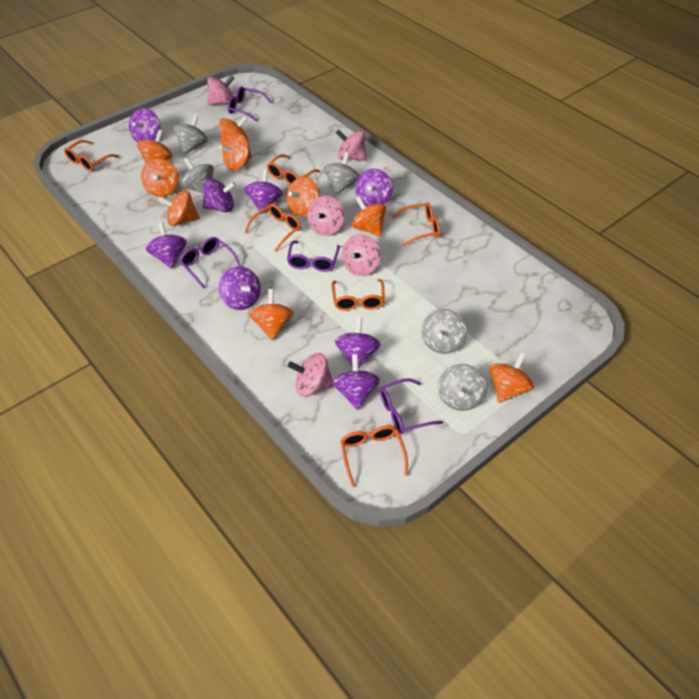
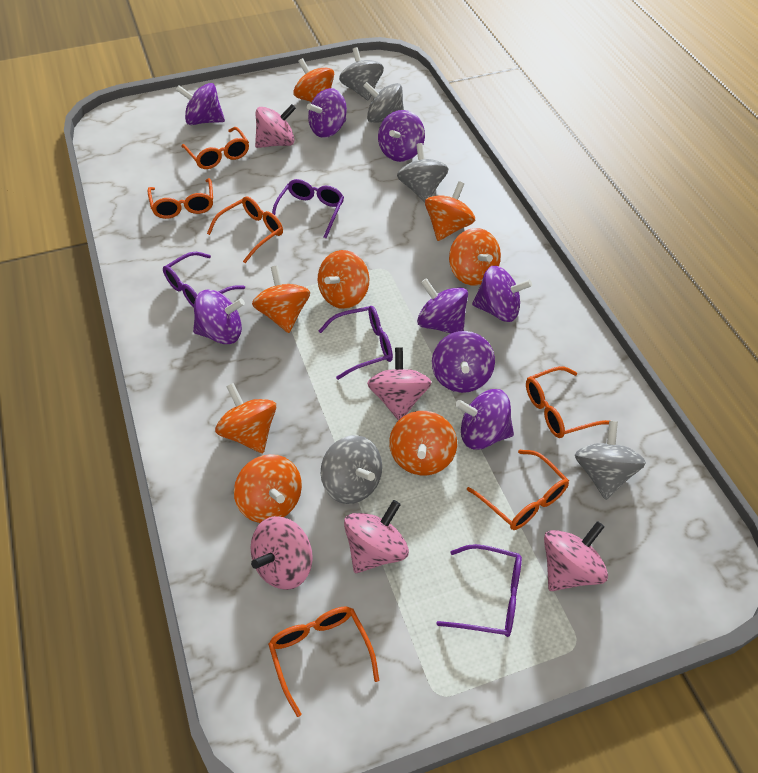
orange spinning top: [137,130,173,164] [141,158,179,197] [158,190,200,226] [219,115,248,146] [219,134,252,170] [249,289,294,340] [287,177,319,216] [352,196,386,237] [489,352,534,403] = 9 -> [215,383,276,453] [234,454,302,523] [252,265,310,333] [293,58,334,102] [318,250,370,309] [389,411,457,475] [425,181,475,241] [449,228,501,286] = 8

